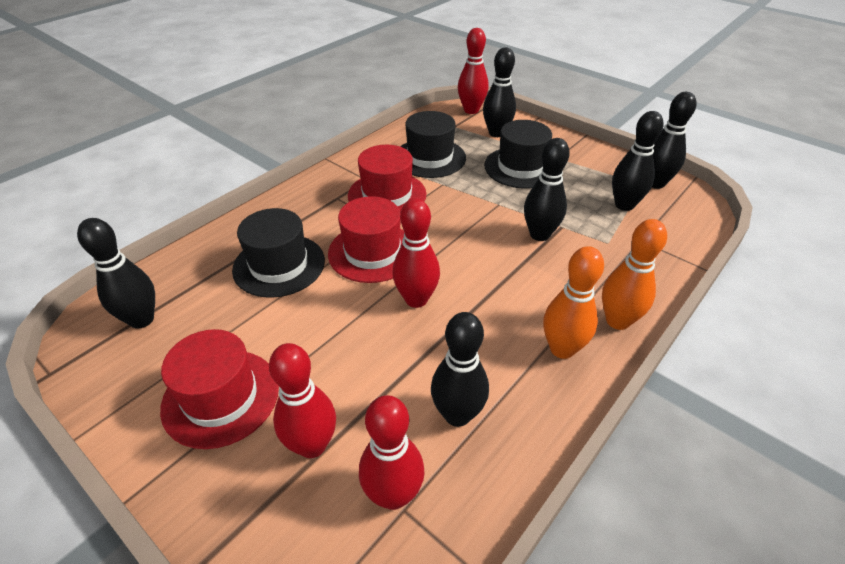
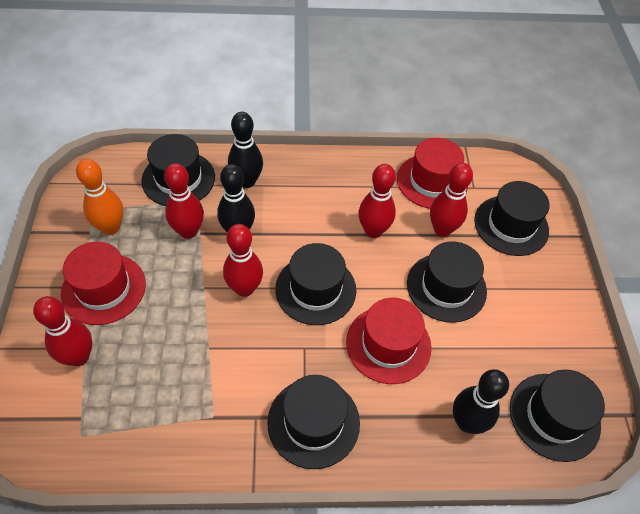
black bowling pin: [77,218,155,329] [431,312,489,427] [483,47,516,137] [524,138,570,241] [612,111,664,211] [652,92,696,189] = 6 -> [217,164,255,232] [228,112,263,188] [453,369,509,434] = 3
black hat: [232,208,325,298] [400,111,466,178] [484,120,552,189] = 3 -> [141,134,215,206] [267,375,360,469] [275,243,356,325] [407,241,487,323] [474,181,550,256] [510,369,605,462] = 6
orange bowling pin: [543,246,604,359] [602,219,667,330] = 2 -> [76,159,124,235] = 1
red bowling pin: [269,343,336,458] [359,395,425,510] [392,198,440,308] [458,28,489,114] = 4 -> [33,296,93,366] [164,163,204,239] [223,224,263,297] [359,164,396,238] [430,163,473,237] = 5

